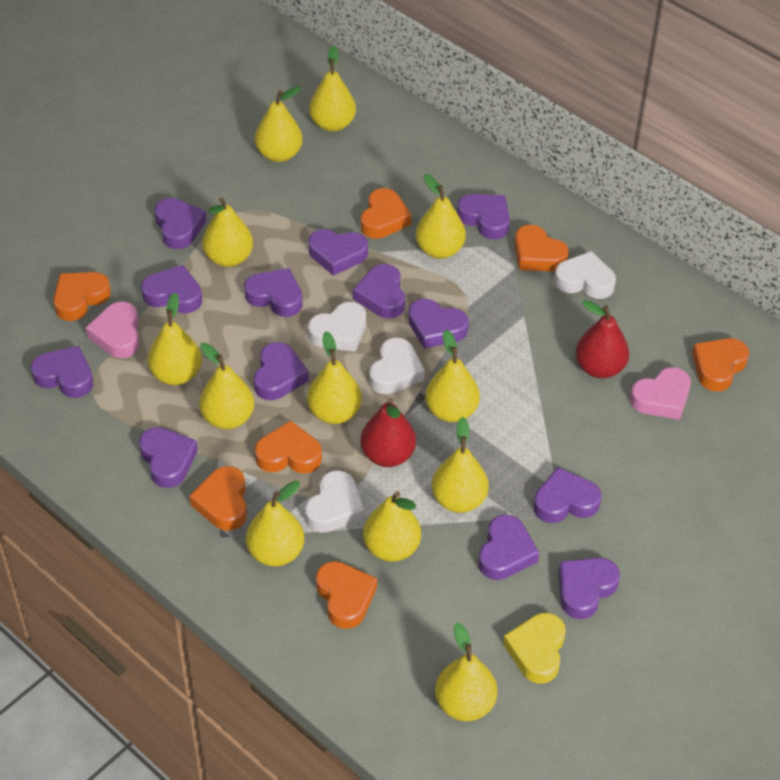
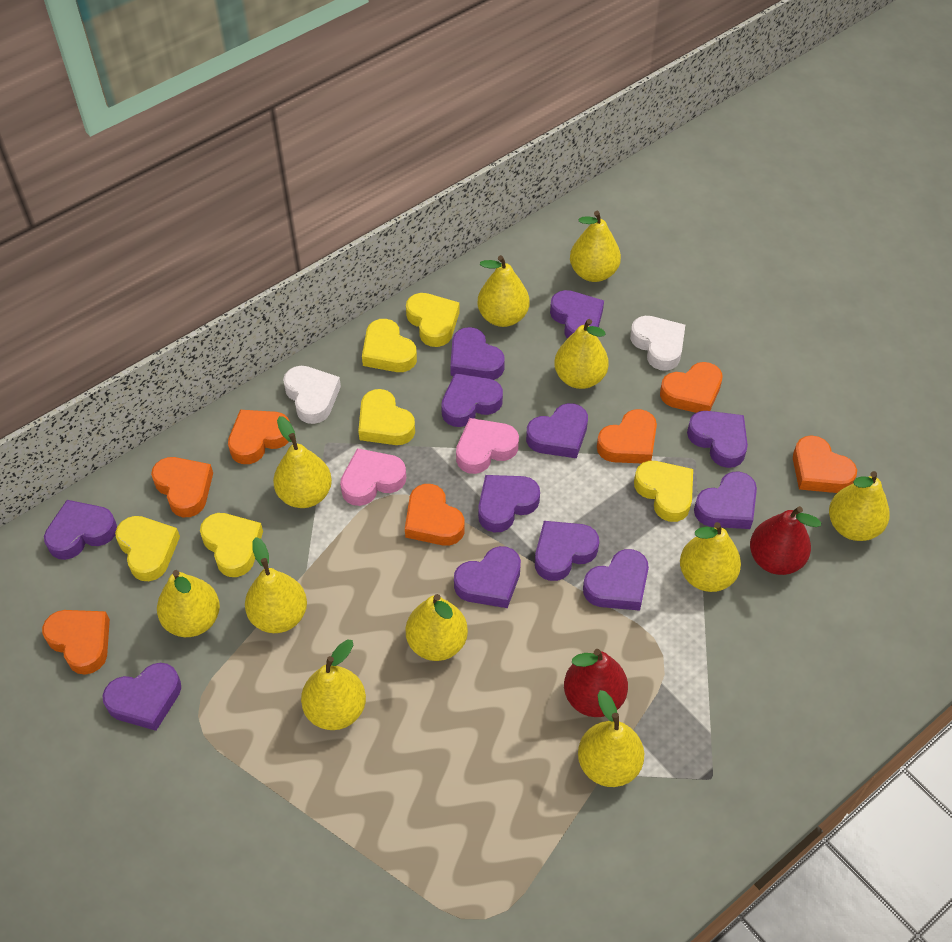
purple heart: [31,346,93,398] [139,427,198,488] [141,265,202,313] [155,198,207,249] [244,268,303,317] [254,342,309,400] [308,229,368,276] [353,264,405,319] [408,299,469,349] [457,194,510,240] [478,514,539,580] [533,467,602,523] [559,558,620,619] = 13 -> [44,500,117,560] [102,663,181,731] [441,373,503,427] [450,327,505,380] [454,546,521,608] [478,475,540,532] [526,403,588,458] [535,521,599,581] [550,290,604,339] [583,549,649,611] [687,411,748,468] [694,472,757,529] = 12
white heart: [305,470,364,533] [308,302,366,352] [369,338,425,394] [554,251,616,299] = 4 -> [283,366,341,424] [630,316,685,371] = 2
yellow heart: [503,613,566,684] = 1 -> [115,516,180,581] [200,513,263,577] [358,389,415,445] [362,319,417,372] [406,293,460,347] [634,461,693,522] = 6
yellow pear: [148,293,202,385] [199,343,254,429] [202,198,253,267] [246,481,304,567] [255,86,303,162] [307,331,362,424] [309,45,356,132] [363,491,421,562] [416,174,466,259] [425,330,480,422] [432,417,489,513] [435,623,497,721] = 12 -> [157,570,220,637] [245,537,307,633] [273,416,332,508] [301,640,366,730] [406,594,468,661] [477,255,529,327] [554,319,609,389] [570,211,621,282] [578,690,644,787] [680,522,741,592] [829,471,890,541] = 11

